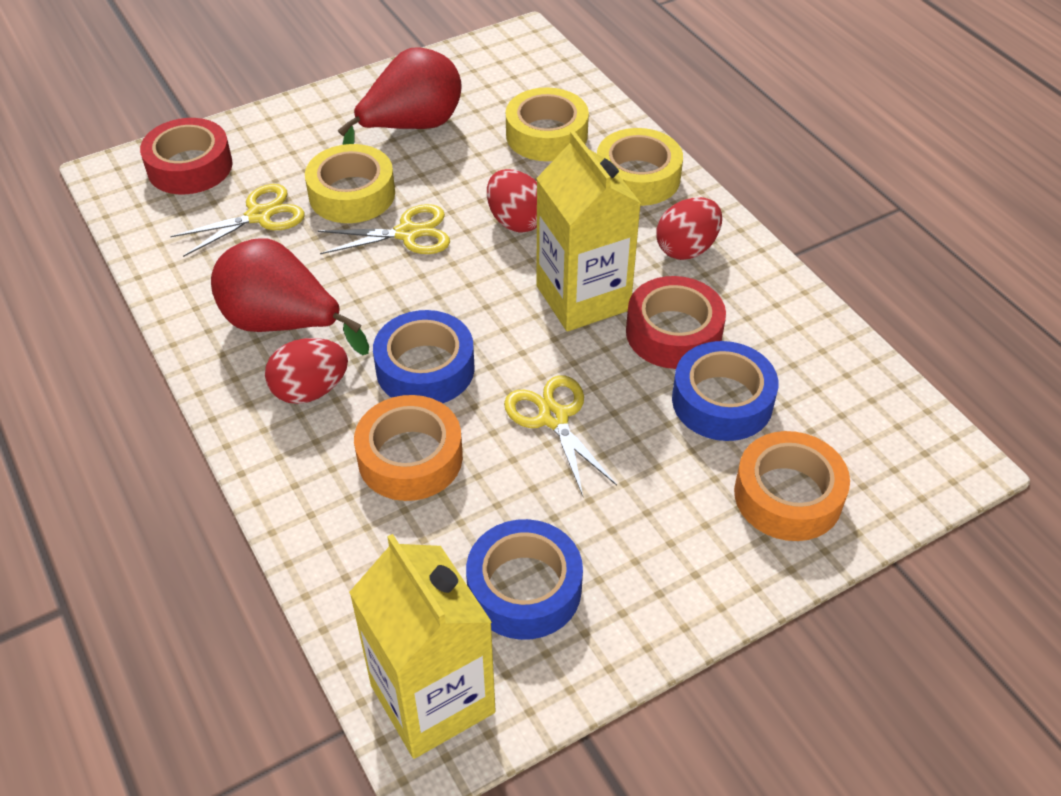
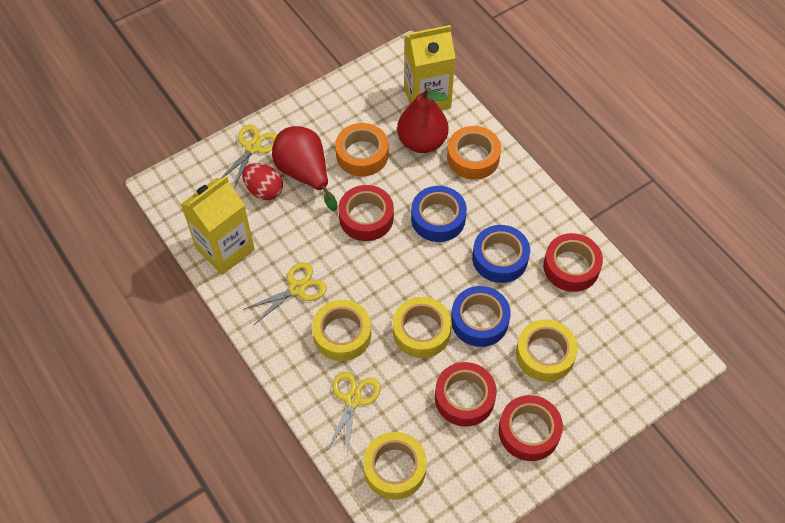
red egg: [265,338,348,404] [487,169,537,233] [656,197,722,260] = 3 -> [242,163,283,200] = 1
red tape: [140,118,233,194] [626,276,726,369] = 2 -> [339,185,394,241] [435,362,497,427] [499,395,563,461] [543,233,603,292] = 4
yellow tape: [305,144,395,223] [506,87,589,161] [597,128,683,206] = 3 -> [312,300,371,361] [363,432,427,499] [393,297,452,358] [516,319,578,382] = 4

